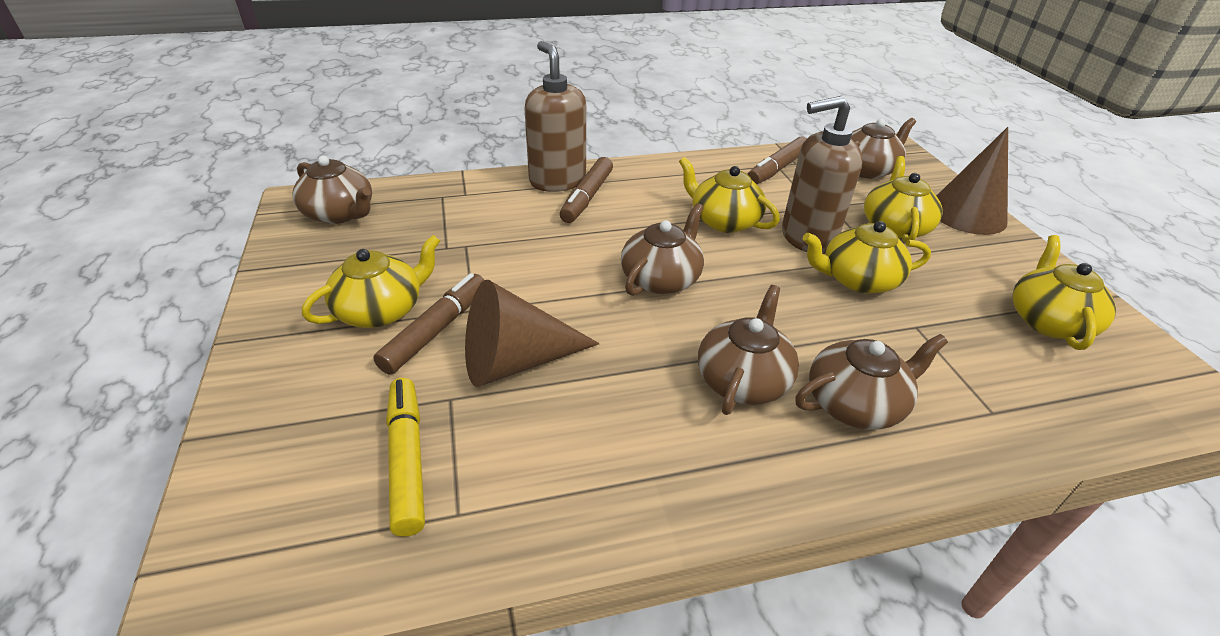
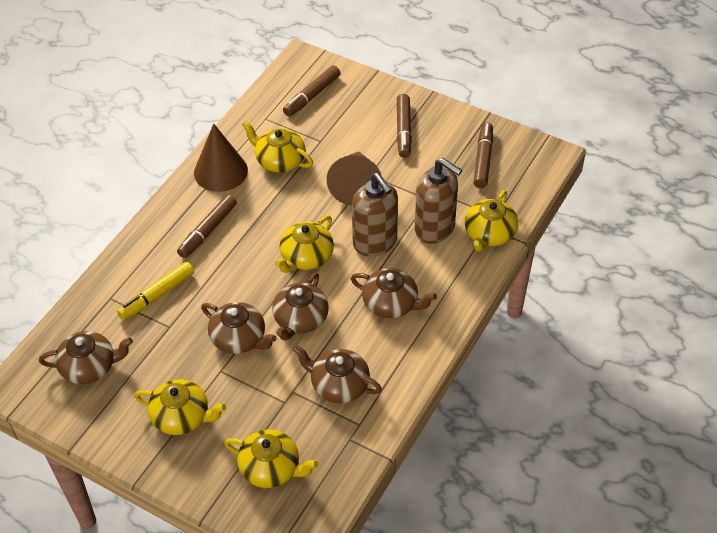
brown marker: [373,273,484,375] [560,157,613,223] [748,136,807,184] = 3 -> [177,194,237,258] [283,65,340,116] [397,94,412,158] [474,122,493,188] = 4

